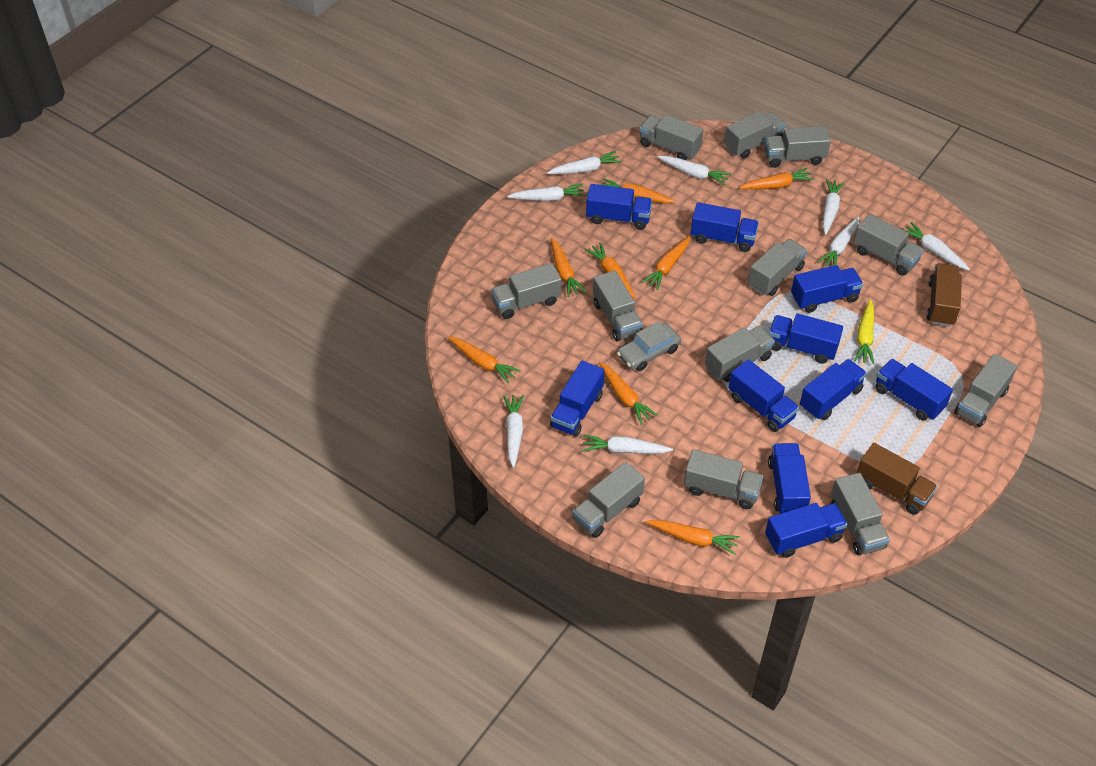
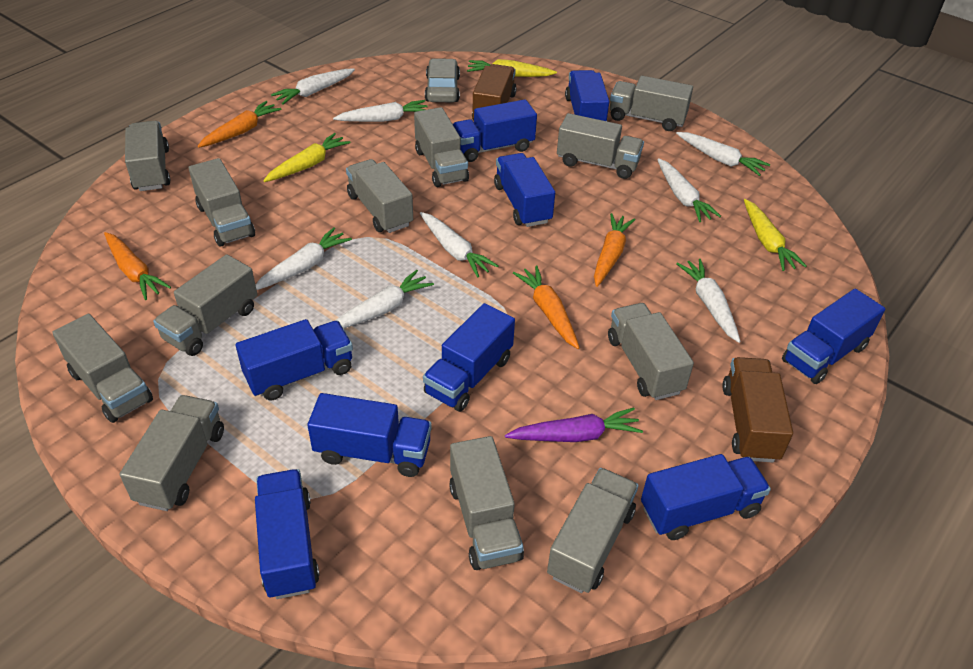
blue truck: [550,361,604,437] [586,184,652,230] [691,202,759,252] [729,359,799,432] [765,503,847,558] [768,443,811,514] [769,313,843,364] [791,265,863,313] [800,359,867,420] [875,359,953,421] = 10 -> [236,319,353,400] [255,469,320,599] [307,393,432,477] [423,303,515,412] [453,99,537,162] [494,153,555,227] [565,70,609,121] [641,454,771,540] [782,289,885,384] = 9
orange carrot: [448,337,520,383] [551,238,586,297] [585,243,636,299] [599,362,658,425] [601,178,675,204] [641,236,690,290] [646,520,740,555] [739,168,814,190] = 8 -> [104,232,171,300] [198,101,282,148] [513,266,580,349] [594,213,636,287] = 4
purple carrot: none = 0 -> [505,408,643,442] = 1
yellow carrot: [854,300,874,364] = 1 -> [263,133,350,182] [467,59,557,77] [744,199,807,271] = 3

